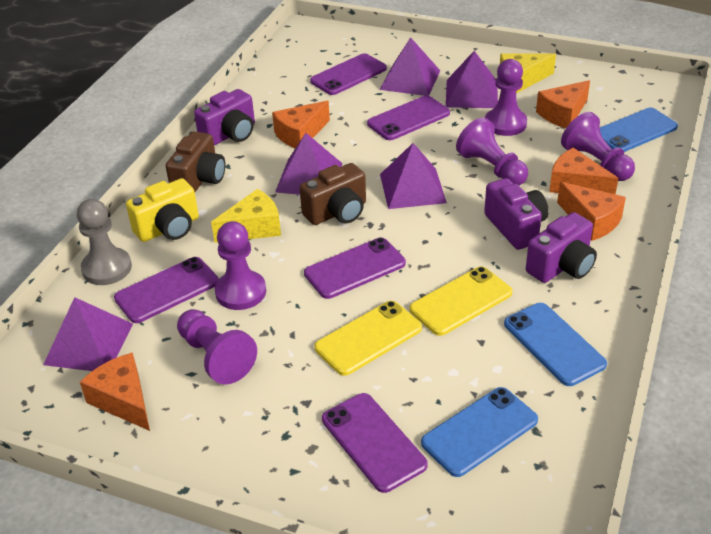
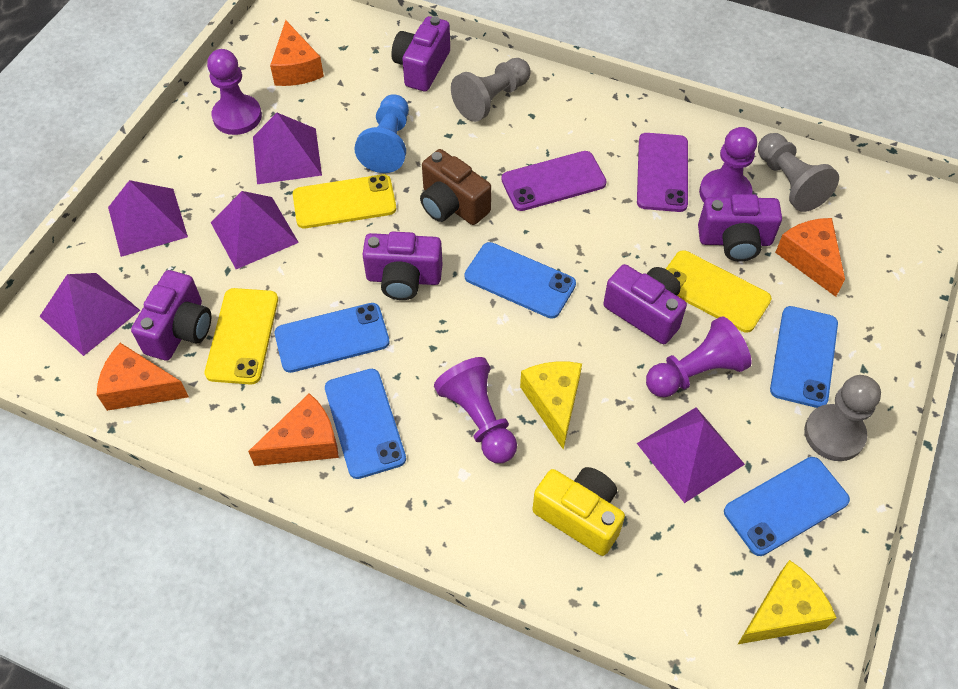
blue pawn: none = 0 -> [354,94,409,173] = 1
blue phone: [421,387,538,477] [504,303,607,386] [600,108,678,152] = 3 -> [275,303,390,373] [325,369,406,479] [465,242,576,319] [724,457,850,556] [770,306,838,408] = 5
brown camera: [166,131,226,192] [300,163,366,225] = 2 -> [420,149,491,225] = 1
grey pawn: [77,199,132,285] = 1 -> [451,58,531,122] [758,133,839,212] [804,375,881,461] = 3
orange cheese: [80,352,150,431] [272,101,330,148] [536,80,590,128] [549,148,618,194] [557,182,626,241] = 5 -> [96,343,189,411] [248,393,339,466] [270,20,324,86] [775,218,845,297] = 4
purple camera: [194,89,255,146] [484,178,549,250] [526,212,597,283] = 3 -> [131,270,211,361] [362,231,442,300] [391,16,450,91] [603,264,687,344] [698,194,782,262] = 5
purple pawn: [177,309,257,385] [215,221,266,310] [456,118,528,185] [485,59,527,136] [561,112,635,181] = 5 -> [207,49,262,135] [434,357,517,463] [646,316,752,397] [699,127,757,202] = 4
purple phone: [114,257,219,323] [304,238,406,299] [310,53,387,95] [322,393,428,493] [367,95,450,140] = 5 -> [501,151,607,211] [637,133,688,212] = 2
yellow phone: [314,301,422,376] [409,266,513,336] = 2 -> [205,288,278,385] [293,174,396,228] [666,250,772,333] = 3

